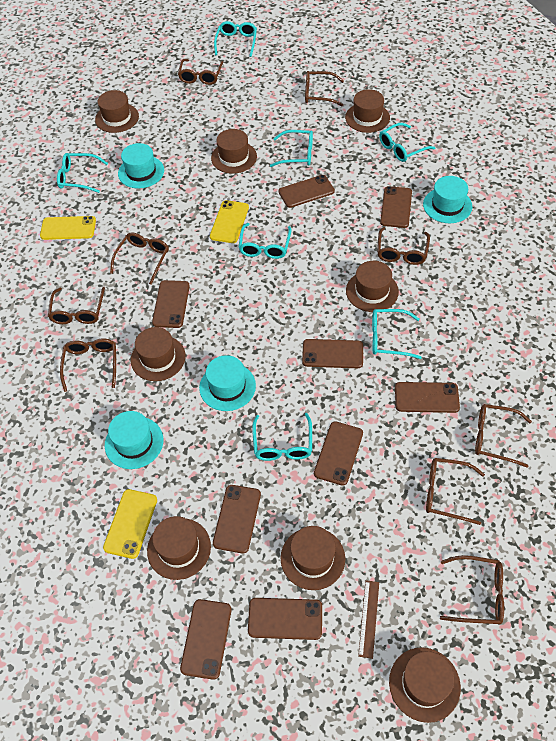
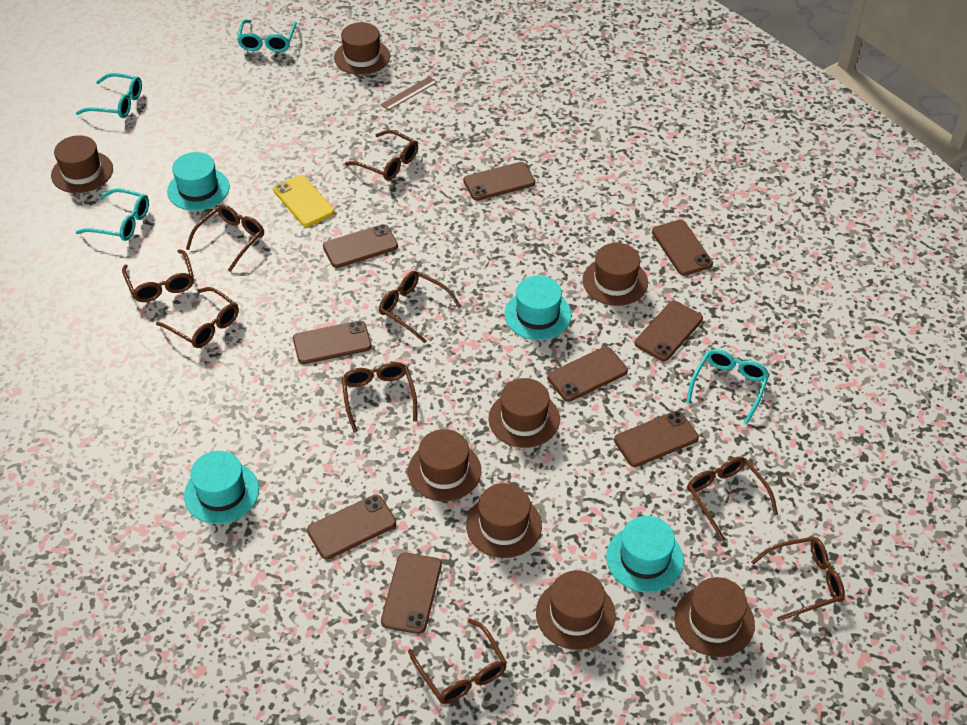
turquoise glasses: [57,153,108,193] [214,21,257,57] [239,223,292,259] [252,413,312,461] [270,130,313,167] [372,309,422,359] [379,123,436,162] = 7 -> [76,73,142,118] [76,188,149,241] [237,19,297,52] [686,349,770,425] = 4
yellow phone: [40,216,96,240] [103,489,157,559] [210,200,249,243] = 3 -> [273,175,334,227] = 1

